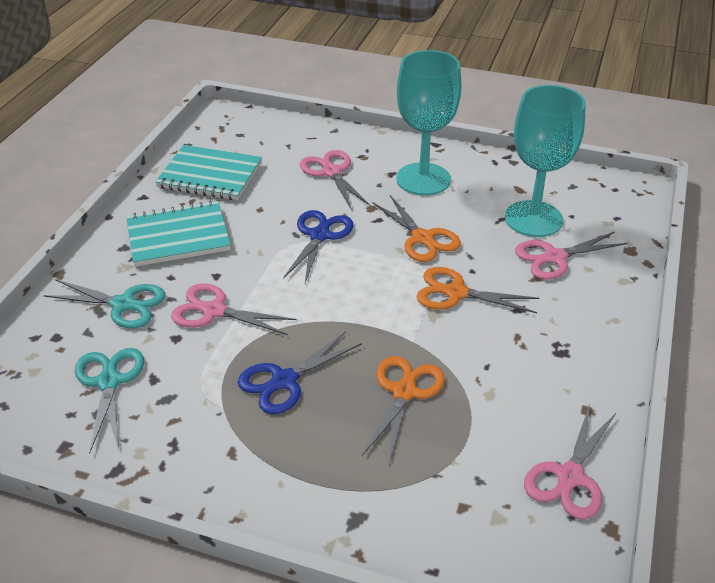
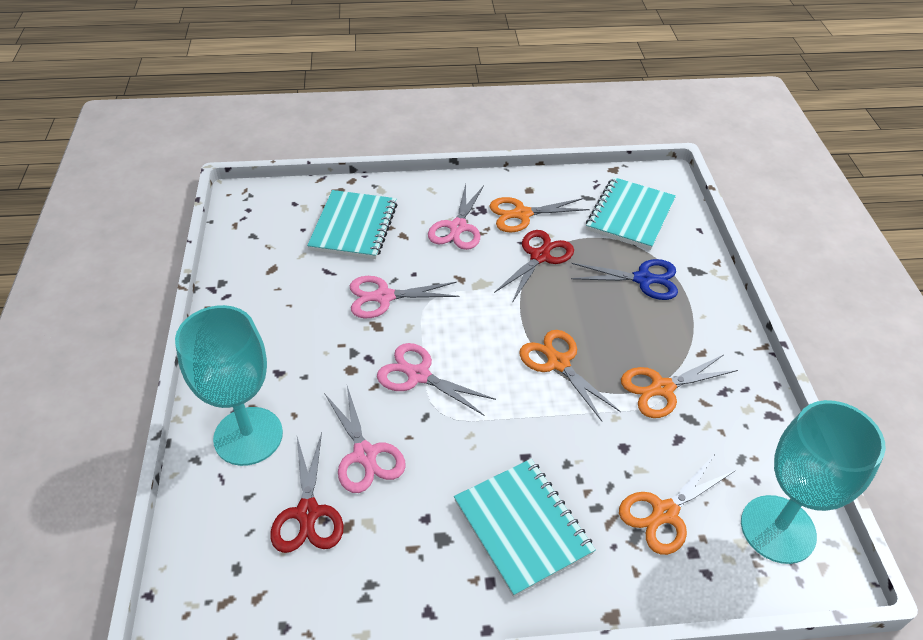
blue scissors: [238,331,362,414] [283,210,353,283] = 2 -> [571,259,678,300] = 1
orange scissors: [362,356,445,464] [372,195,461,262] [416,267,539,313] = 3 -> [489,197,590,233] [519,330,621,422] [619,454,736,555] [621,355,738,418] = 4
red scissors: none = 0 -> [270,432,344,553] [494,230,574,303] = 2
turquoise notebook: [126,201,231,267] [155,145,262,200] = 2 -> [307,190,397,259] [454,459,596,597] [586,177,676,250] = 3
turquoise scissors: [43,279,166,329] [75,348,144,453] = 2 -> none = 0

